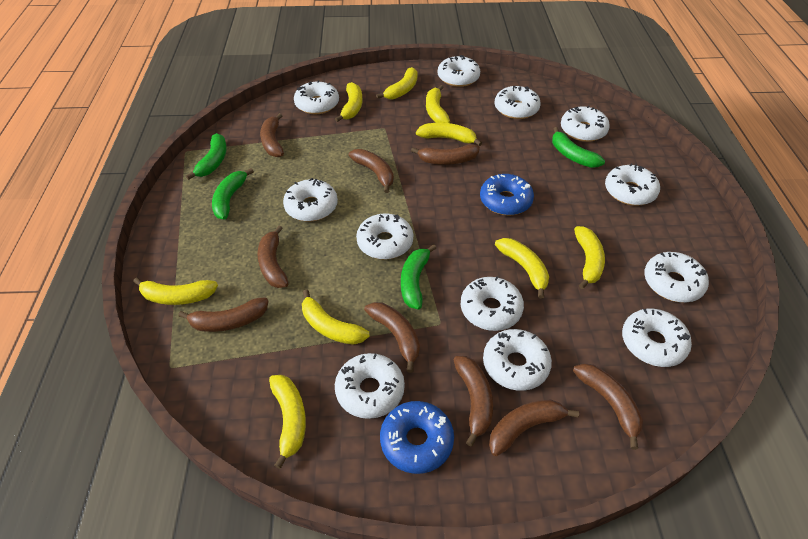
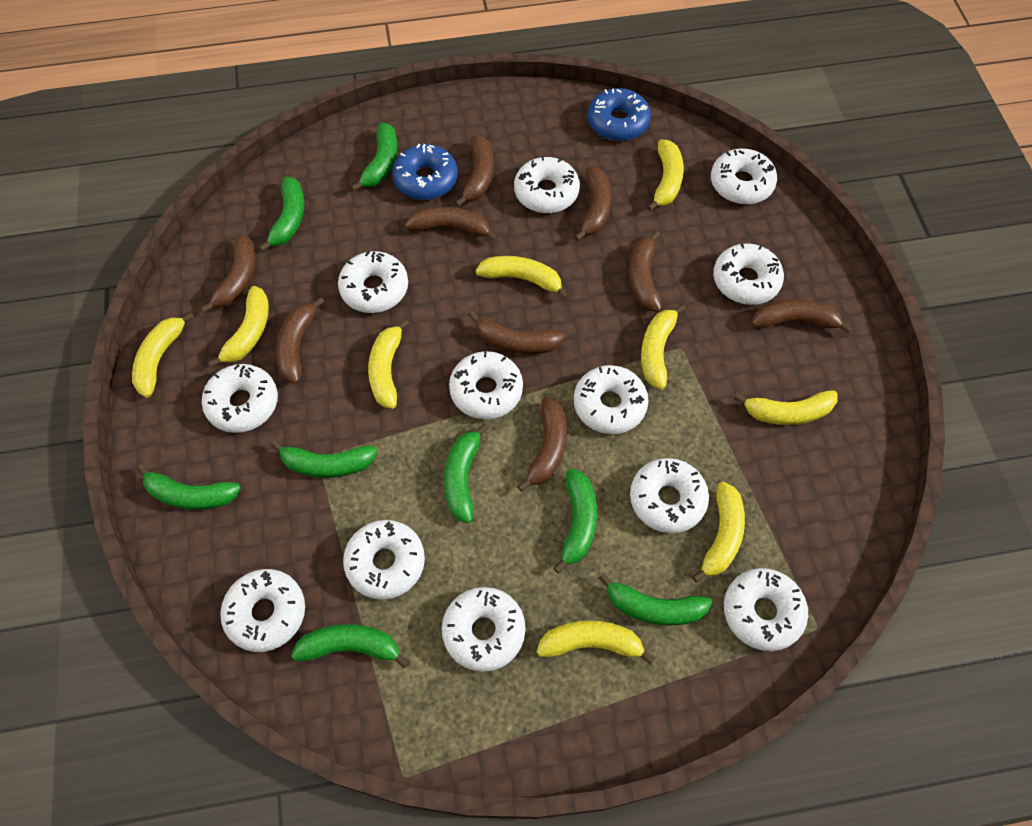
green banana: [186,133,227,180] [212,168,254,220] [401,244,436,309] [552,127,605,168] = 4 -> [137,464,241,510] [259,177,304,252] [271,440,377,478] [291,624,410,668] [351,122,397,192] [444,423,488,523] [553,469,597,573] [598,573,712,625] = 8

